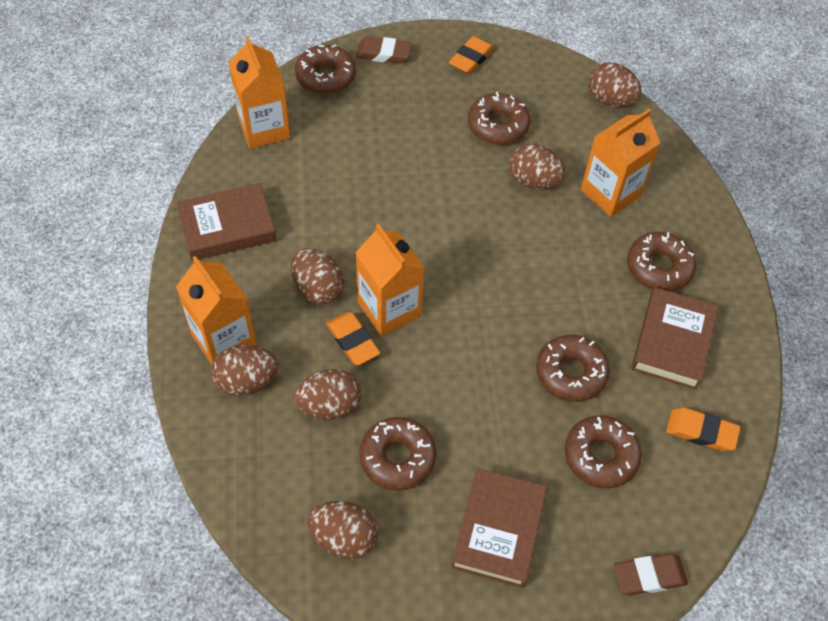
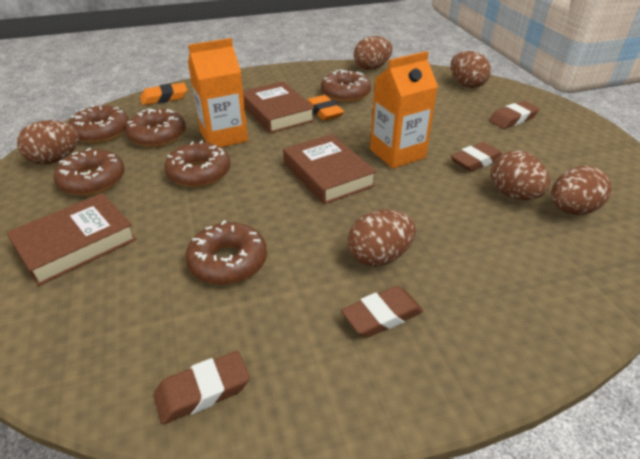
brown eraser: [356,36,412,63] [614,553,688,595] = 2 -> [154,351,250,424] [341,286,423,337] [451,142,502,172] [489,101,540,129] = 4
orange carton: [176,256,257,365] [228,36,290,149] [356,224,425,336] [581,109,660,217] = 4 -> [188,38,248,147] [370,51,438,169] = 2
orange eraser: [326,312,380,365] [449,36,494,74] [666,407,740,451] = 3 -> [140,83,187,105] [307,95,344,121] = 2

